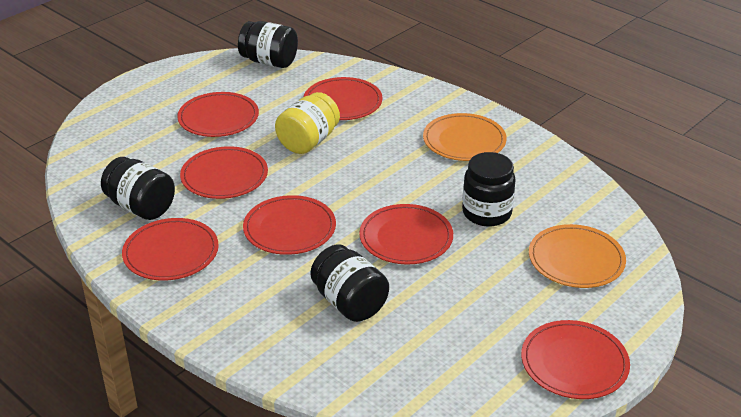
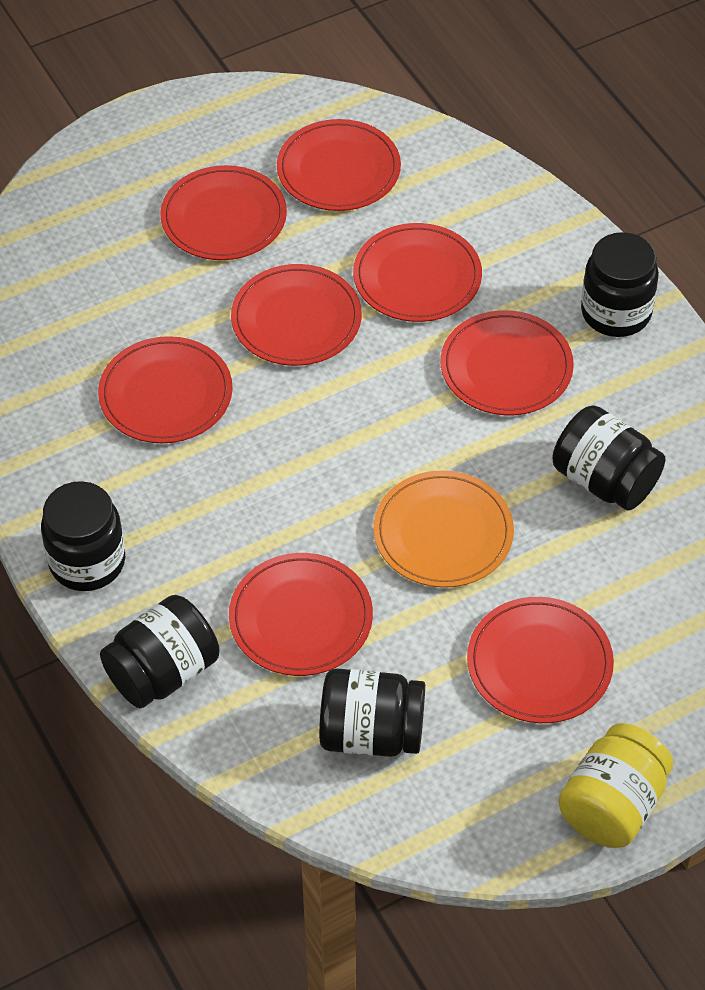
black jar: [101,157,175,220] [238,21,298,68] [310,244,389,322] [462,152,516,227] = 4 -> [41,481,125,591] [100,595,220,708] [319,668,425,757] [552,405,665,510] [581,232,659,337] = 5
orange plate: [423,113,507,161] [529,224,626,288] = 2 -> [373,470,514,588] = 1
red plate: [122,218,219,281] [177,92,259,137] [180,146,268,199] [243,195,336,255] [304,77,383,120] [359,204,453,265] [521,320,630,399] = 7 -> [98,336,233,443] [160,165,287,260] [229,553,373,676] [231,264,362,366] [277,119,401,211] [353,223,482,322] [440,310,574,415] [467,597,614,723] = 8

